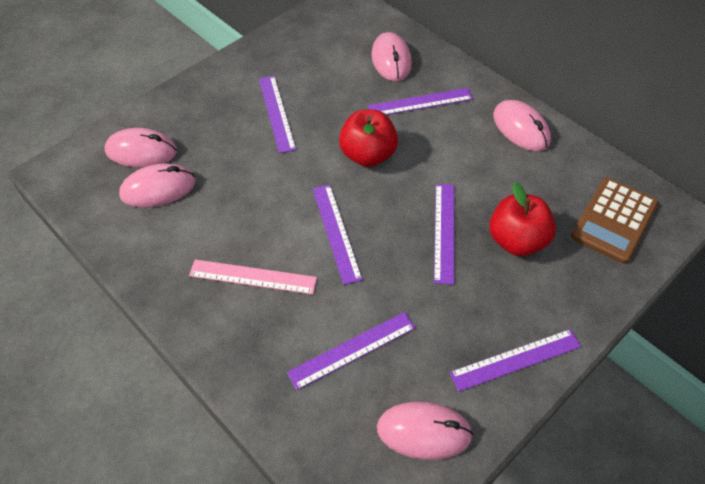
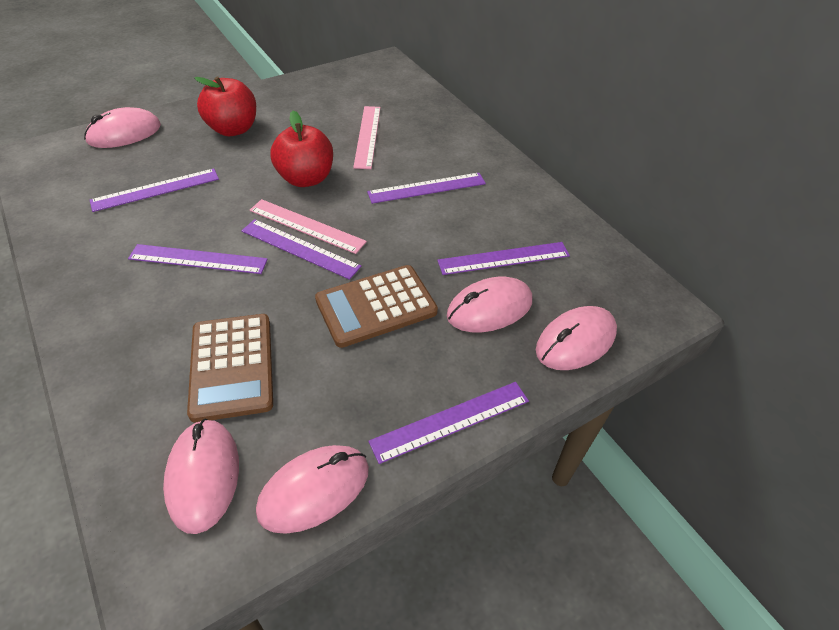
brown calculator: [571,177,658,264] = 1 -> [187,314,273,423] [315,265,438,348] = 2
pink ruler: [189,259,317,295] = 1 -> [249,199,367,254] [353,106,380,169] = 2

